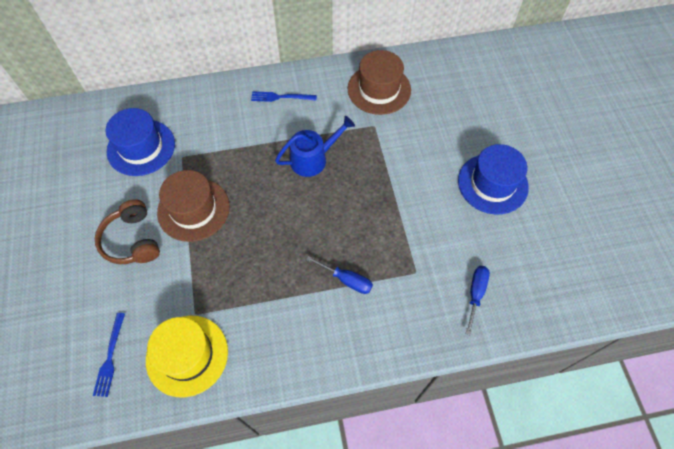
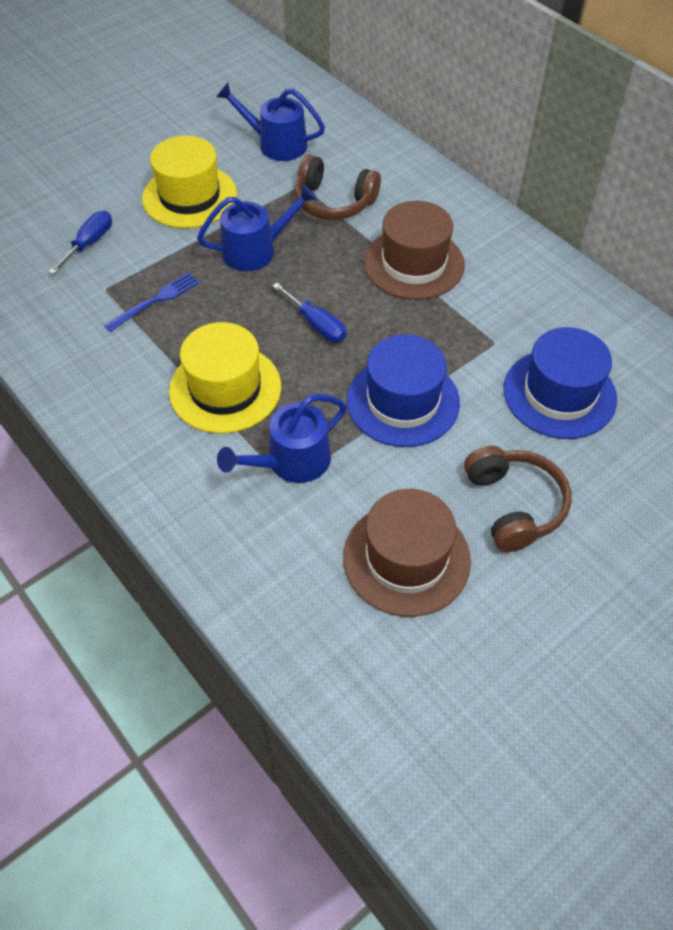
blue fork: [93,313,125,397] [251,91,317,102] = 2 -> [104,272,200,332] = 1
blue watering can: [275,116,355,177] = 1 -> [197,184,317,271] [216,83,325,161] [217,394,347,483] = 3
brown headphones: [95,199,160,264] = 1 -> [294,155,381,220] [464,446,571,552] = 2
yellow hat: [146,316,228,398] = 1 -> [142,136,237,228] [169,322,281,434] = 2

